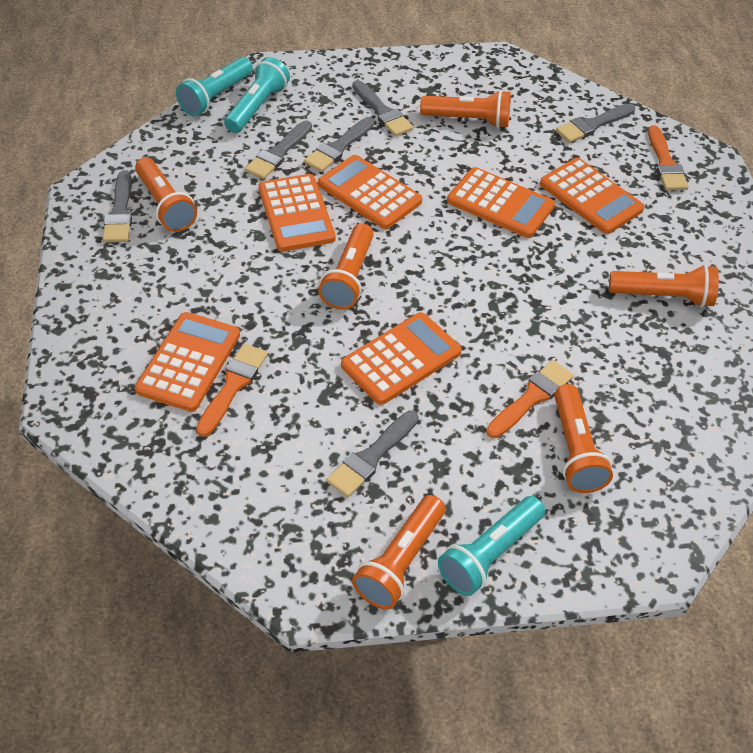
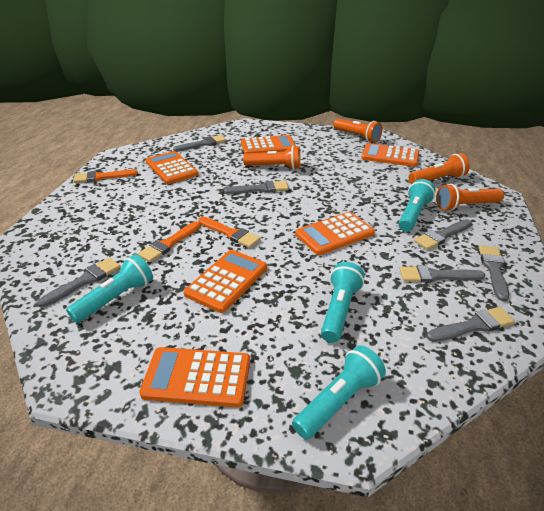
grey brush: [103,170,132,242] [245,120,312,179] [304,117,375,172] [326,411,419,497] [352,80,414,136] [556,103,635,143] = 6 -> [37,258,121,307] [173,135,226,152] [224,181,289,194] [400,265,485,283] [414,219,472,250] [427,307,515,342] [479,245,509,301] = 7
orange flashlight: [135,157,197,232] [318,223,374,310] [352,495,445,610] [420,90,511,128] [554,384,613,493] [609,265,719,307] = 6 -> [243,146,301,170] [333,119,383,143] [409,153,470,184] [436,184,504,211] = 4
turquoise flashlight: [176,57,253,116] [224,57,290,133] [438,496,545,596] = 3 -> [66,254,153,323] [292,345,386,440] [321,262,365,343] [398,179,436,232] = 4

